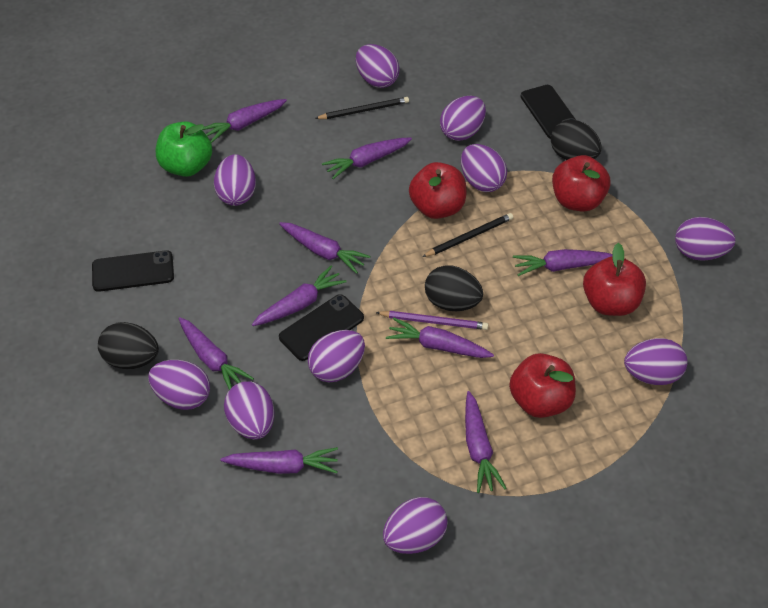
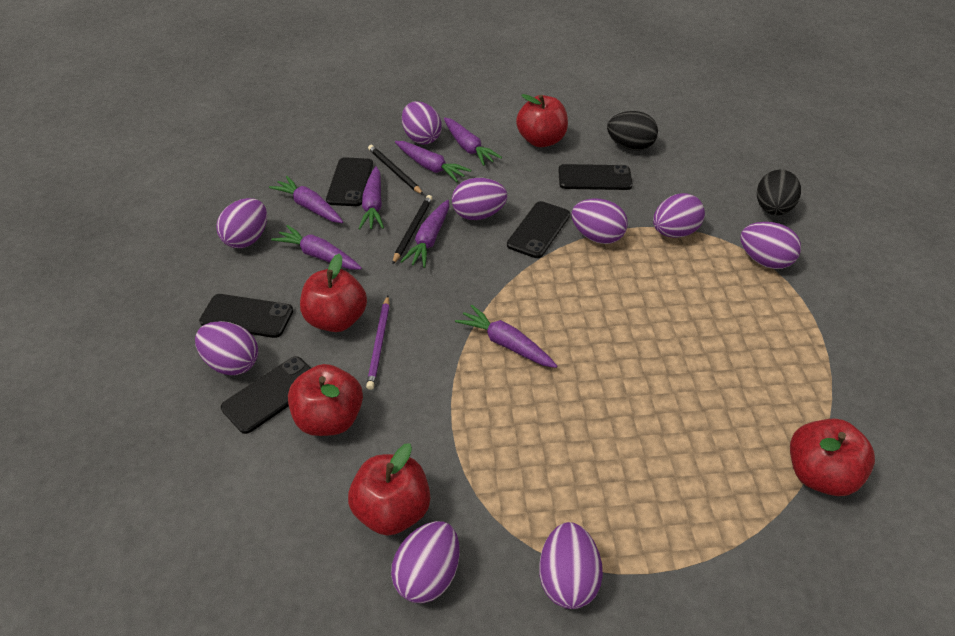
black egg: [98,322,159,369] [425,265,483,311] [551,120,602,160] = 3 -> [607,111,658,151] [757,170,801,215] = 2
black phone: [92,250,174,292] [279,294,364,361] [520,85,576,139] = 3 -> [199,294,293,338] [221,356,311,434] [326,157,373,206] [507,201,570,258] [558,164,633,190] = 5
green apple: [156,121,212,177] = 1 -> none = 0
purple carrot: [179,317,254,390] [202,99,287,143] [220,447,338,474] [252,266,346,326] [279,222,370,274] [322,138,412,179] [386,317,494,358] [465,391,506,493] [513,249,613,276] = 9 -> [269,176,343,223] [271,225,362,270] [358,166,384,230] [395,141,471,182] [400,200,449,268] [444,117,502,166] [455,305,557,368] = 7
purple egg: [148,360,210,410] [214,154,256,206] [224,382,274,440] [308,330,365,383] [356,44,400,88] [383,497,448,554] [440,96,486,141] [461,144,507,192] [624,338,688,385] [675,217,735,261] = 10 -> [195,321,258,375] [216,198,267,248] [391,521,460,603] [402,101,442,145] [452,178,507,220] [539,522,603,609] [571,199,628,244] [653,193,705,238] [740,222,801,269] = 9
red apple: [409,162,466,219] [509,353,576,418] [552,155,610,212] [583,243,646,316] = 4 -> [288,364,363,436] [300,254,367,332] [348,443,430,536] [516,94,568,147] [790,418,875,496] = 5

